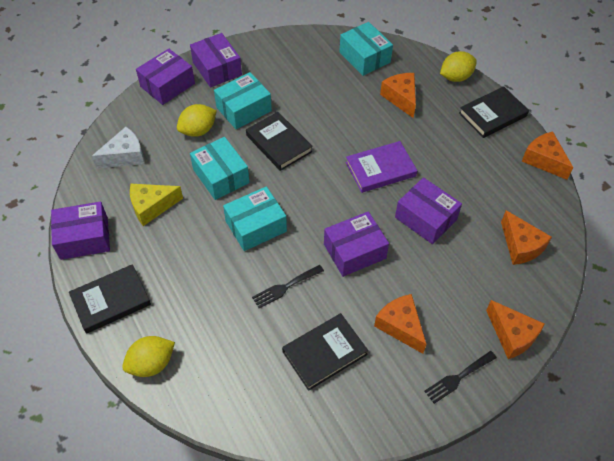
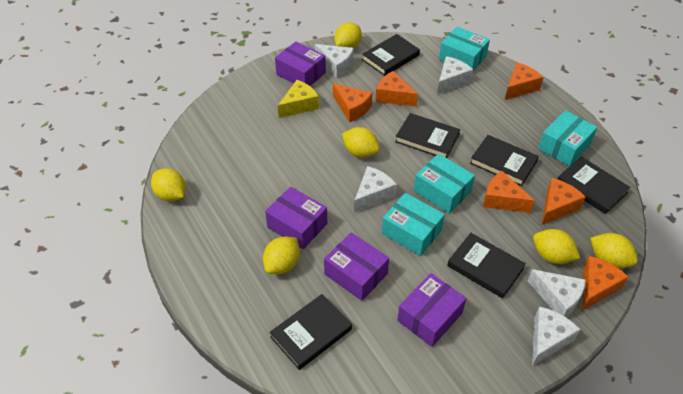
black book: [69,264,151,334] [246,112,313,171] [282,313,368,391] [459,86,529,138] = 4 -> [269,294,352,370] [362,34,420,76] [395,113,460,158] [447,233,526,299] [470,135,539,186] [558,156,631,214] = 6
black fork: [252,265,324,308] [425,351,497,404] = 2 -> none = 0
orange cheese: [374,294,427,354] [380,73,416,118] [486,300,545,359] [501,210,552,265] [522,132,573,180] = 5 -> [333,83,372,122] [376,71,418,107] [483,171,535,213] [505,62,544,100] [542,178,586,225] [582,256,628,311] = 6
purple book: [346,141,417,193] = 1 -> none = 0
purple box: [51,202,110,260] [136,49,195,105] [190,33,242,87] [324,211,389,277] [395,177,462,244] = 5 -> [265,187,327,249] [275,41,326,86] [324,233,389,301] [397,273,466,347] = 4
white cheese: [92,127,145,168] = 1 -> [315,44,354,78] [354,166,397,213] [437,56,473,95] [528,269,586,317] [532,306,580,366] = 5
yellow lemon: [122,336,175,377] [177,104,217,137] [440,51,477,82] = 3 -> [151,168,186,201] [263,237,300,274] [334,22,362,48] [342,127,380,158] [533,229,580,264] [590,233,638,269] = 6

